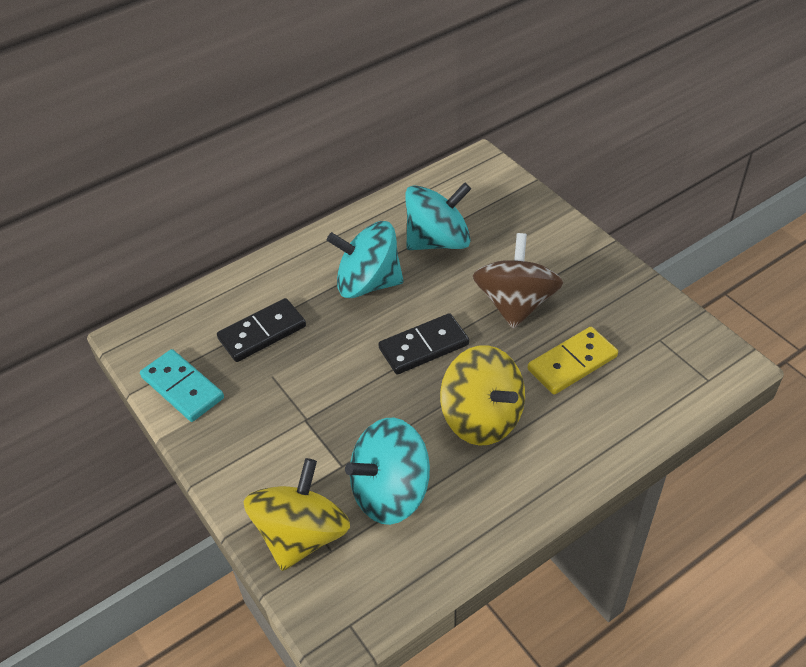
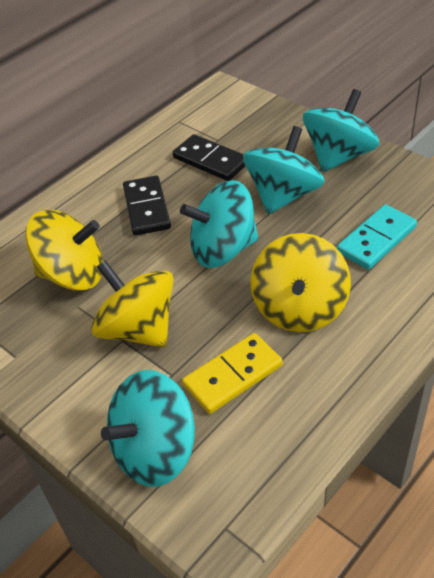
brown spinning top: [473,233,563,329] = 1 -> none = 0
turquoise spinning top: [327,221,404,298] [345,418,430,525] [405,182,471,250] = 3 -> [101,370,195,487] [180,180,258,268] [243,126,325,214] [303,89,379,172] = 4
yellow spinning top: [243,458,350,571] [440,345,525,446] = 2 -> [25,210,103,290] [91,260,174,347] [251,233,351,332] = 3

